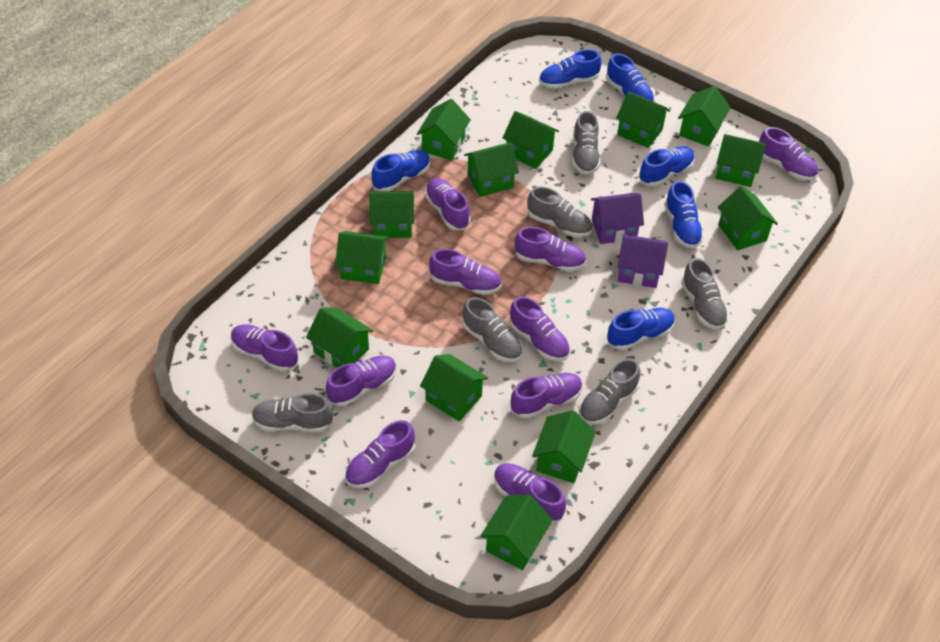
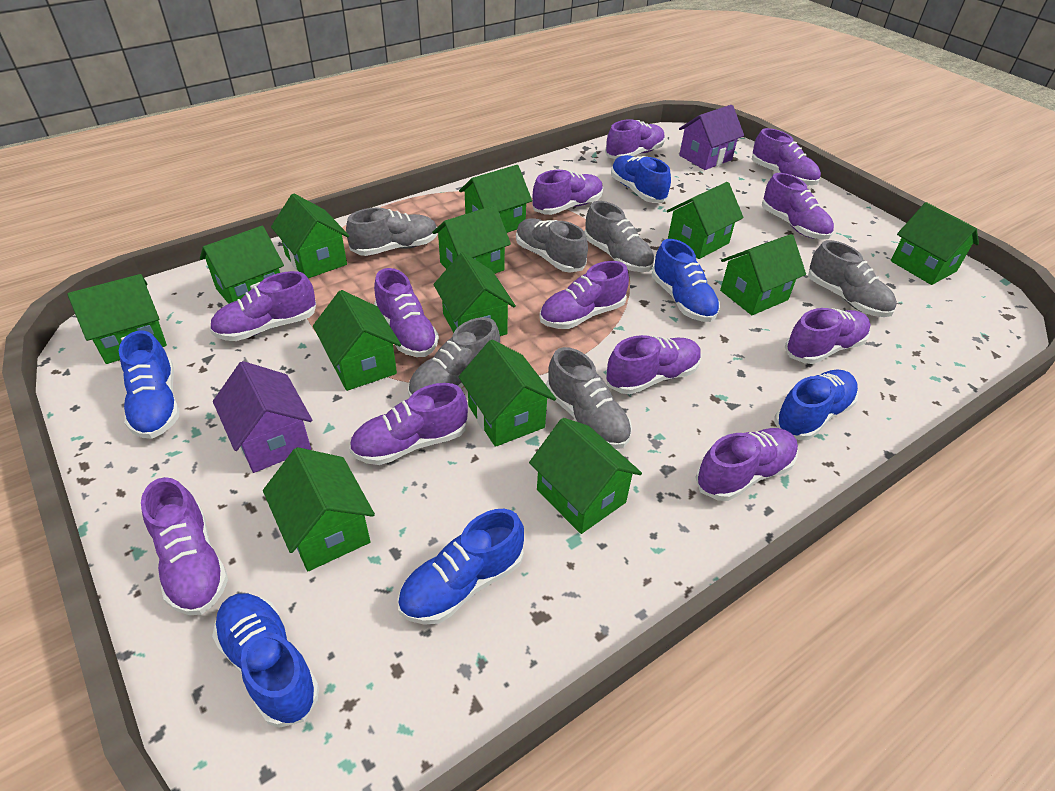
purple shoe: [231,324,298,372] [326,356,397,407] [345,420,415,489] [425,178,471,230] [429,249,501,295] [494,463,566,524] [509,296,570,361] [511,373,583,419] [515,227,586,272] [759,127,818,181] = 10 -> [141,477,228,615] [210,271,316,341] [349,383,468,465] [374,268,439,357] [532,170,603,215] [540,261,629,329] [605,119,665,159] [606,335,701,394] [695,428,798,501] [752,128,821,185] [762,173,834,239] [785,308,871,364] = 12

